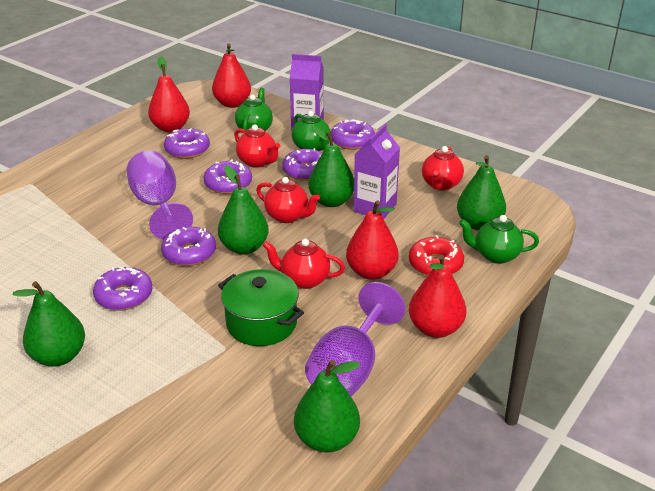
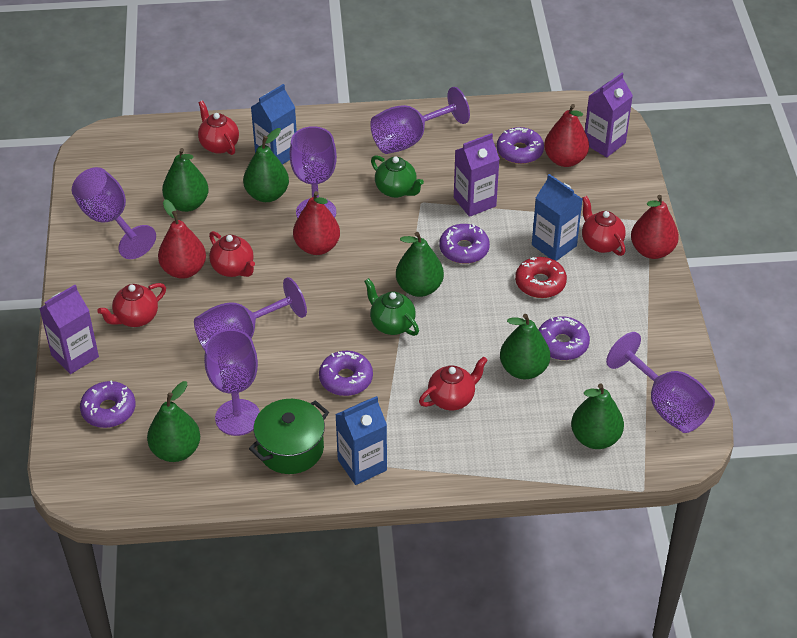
blue carton: none = 0 -> [251,84,297,165] [335,396,387,485] [532,174,583,261] = 3
green pear: [13,281,85,367] [218,166,269,255] [294,360,360,453] [308,127,354,207] [457,155,506,231] = 5 -> [147,381,200,462] [162,148,209,212] [243,128,289,202] [396,232,444,297] [500,314,550,379] [571,384,624,449] = 6
green teapot: [235,88,273,131] [292,111,330,151] [459,215,539,264] = 3 -> [364,278,419,336] [371,155,424,198] = 2
purple carton: [290,54,324,130] [354,124,400,219] = 2 -> [39,285,99,374] [454,133,500,217] [585,73,633,157] = 3
purple donut: [93,267,153,311] [161,227,216,266] [164,128,210,159] [203,159,252,194] [282,148,322,181] [331,120,375,150] = 6 -> [80,380,136,428] [319,351,373,396] [439,224,490,264] [497,127,544,164] [538,316,590,360] = 5
purple goblet: [127,151,193,240] [305,282,405,396] = 2 -> [72,167,156,259] [194,277,307,351] [204,329,260,436] [290,126,337,219] [370,87,470,154] [606,332,715,433] = 6
red teapot: [234,124,280,168] [256,177,320,223] [263,239,345,289] [422,146,464,191] = 4 -> [97,283,166,327] [198,100,239,155] [209,231,255,277] [419,357,488,410] [582,196,626,256] = 5

